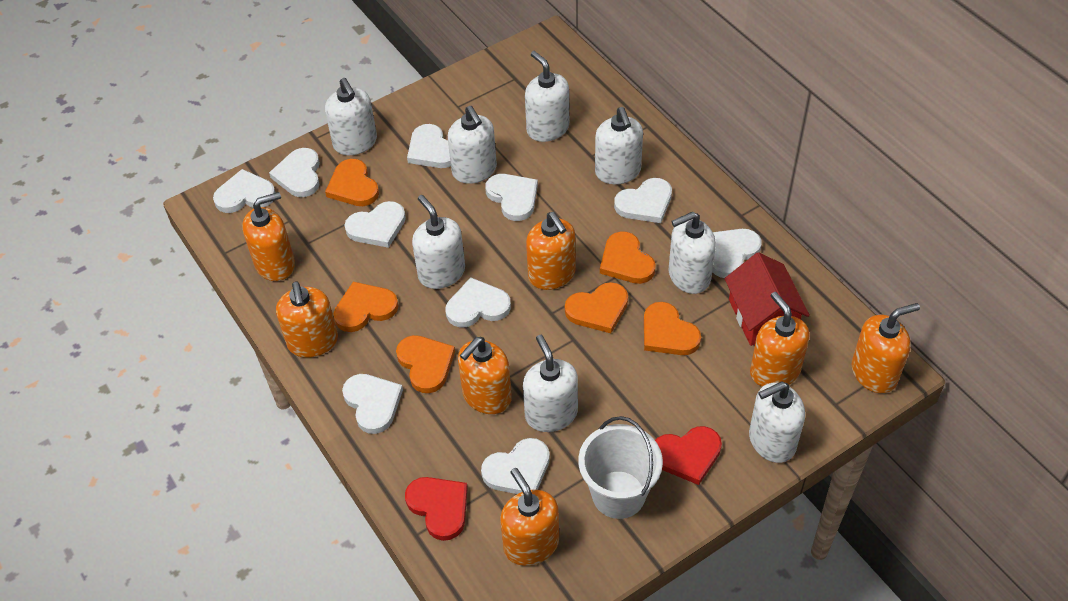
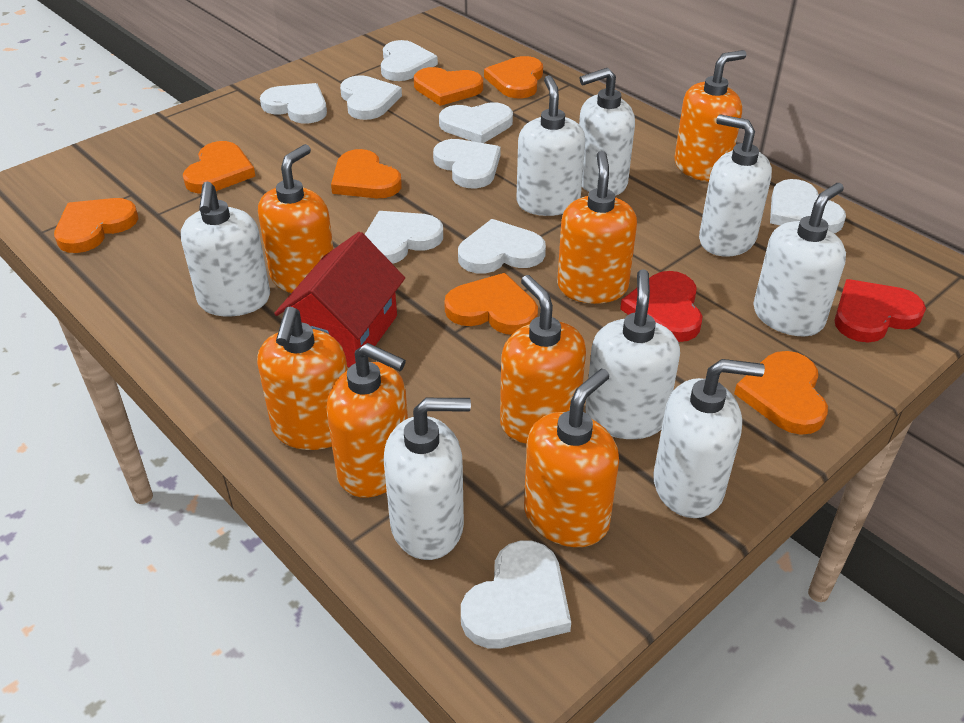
orange heart: [325,159,379,206] [333,282,398,332] [396,335,455,393] [565,282,628,333] [600,231,656,284] [644,302,701,355] = 6 -> [54,198,138,253] [183,141,255,194] [331,149,402,198] [414,67,483,106] [444,273,538,335] [484,56,543,98] [734,351,828,435] = 7
white bucket: [578,416,663,519] = 1 -> none = 0
white heart: [213,169,276,213] [269,148,320,197] [342,374,403,434] [345,201,406,248] [407,124,451,168] [446,277,511,327] [481,438,550,494] [485,174,538,221] [614,178,672,223] [712,229,761,278] = 10 -> [260,83,327,124] [340,75,402,120] [364,211,443,264] [381,40,438,81] [433,139,501,188] [439,102,513,143] [458,219,546,273] [461,540,571,649] [770,179,846,233] = 9

